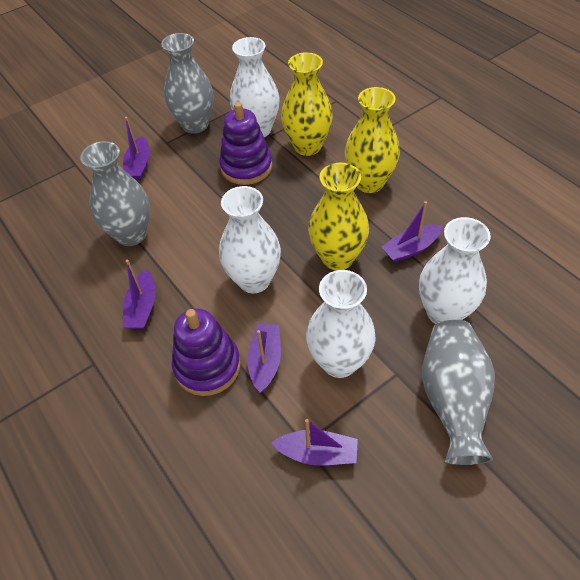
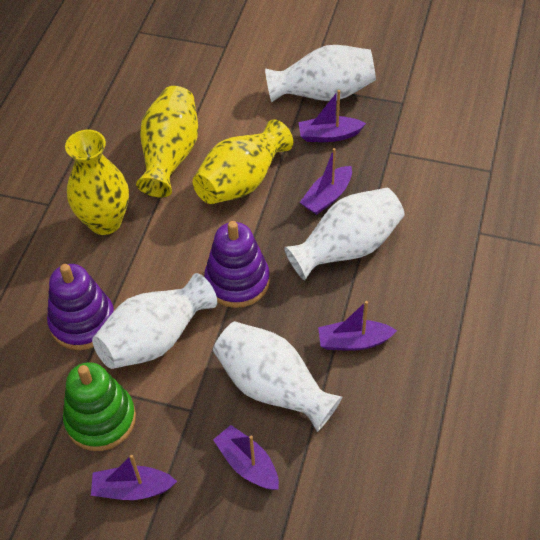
green stacking toy: none = 0 -> [63,362,136,451] = 1
grey vase: [80,141,150,246] [161,33,213,134] [422,320,495,465] = 3 -> none = 0

